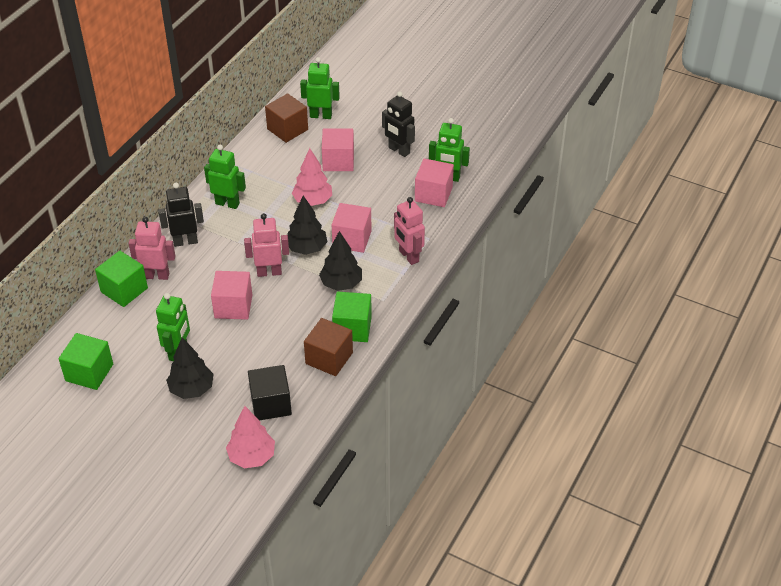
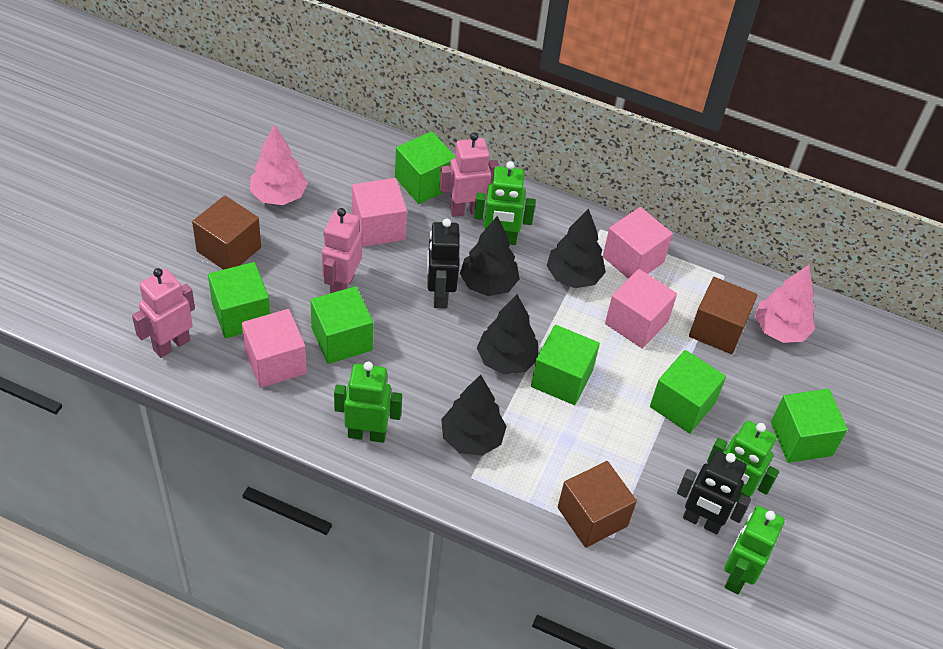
black cube: [248,365,292,420] = 1 -> none = 0
black tree: [166,337,214,399] [287,195,328,255] [319,231,362,291] = 3 -> [441,375,507,456] [460,216,520,296] [477,294,539,375] [547,208,606,288] = 4
brown cube: [265,93,308,143] [304,318,353,376] = 2 -> [192,195,261,270] [558,461,637,548] [689,277,758,354] = 3
green cube: [59,333,113,390] [95,251,148,307] [332,292,372,342] = 3 -> [208,262,270,338] [310,286,373,364] [395,131,455,204] [531,325,600,405] [650,350,726,433] [771,389,848,463] = 6

